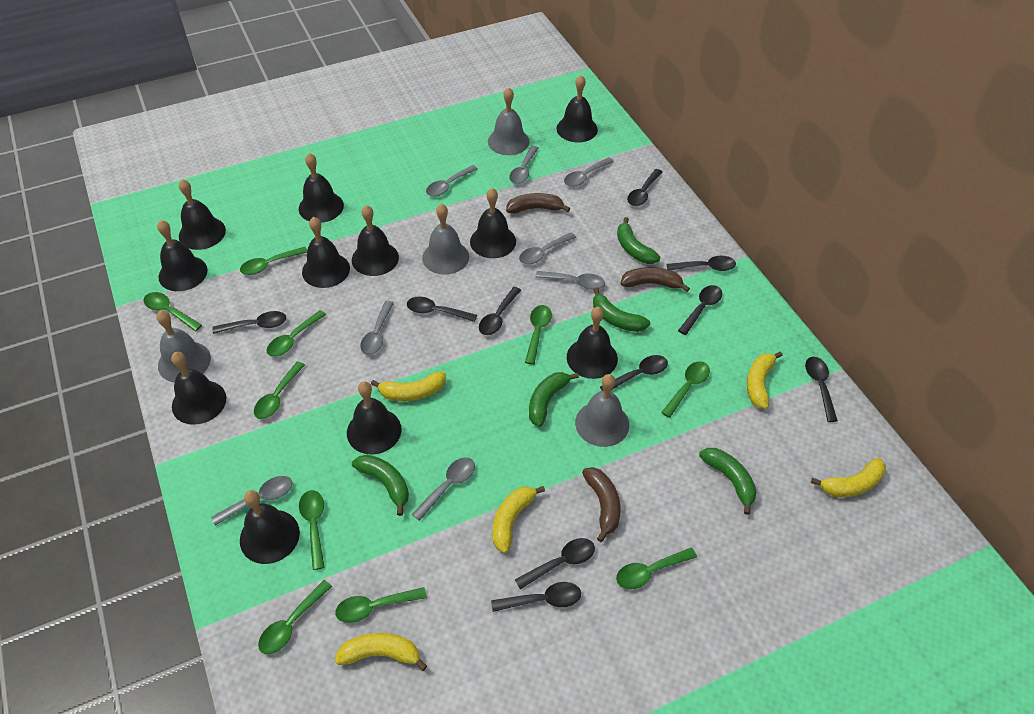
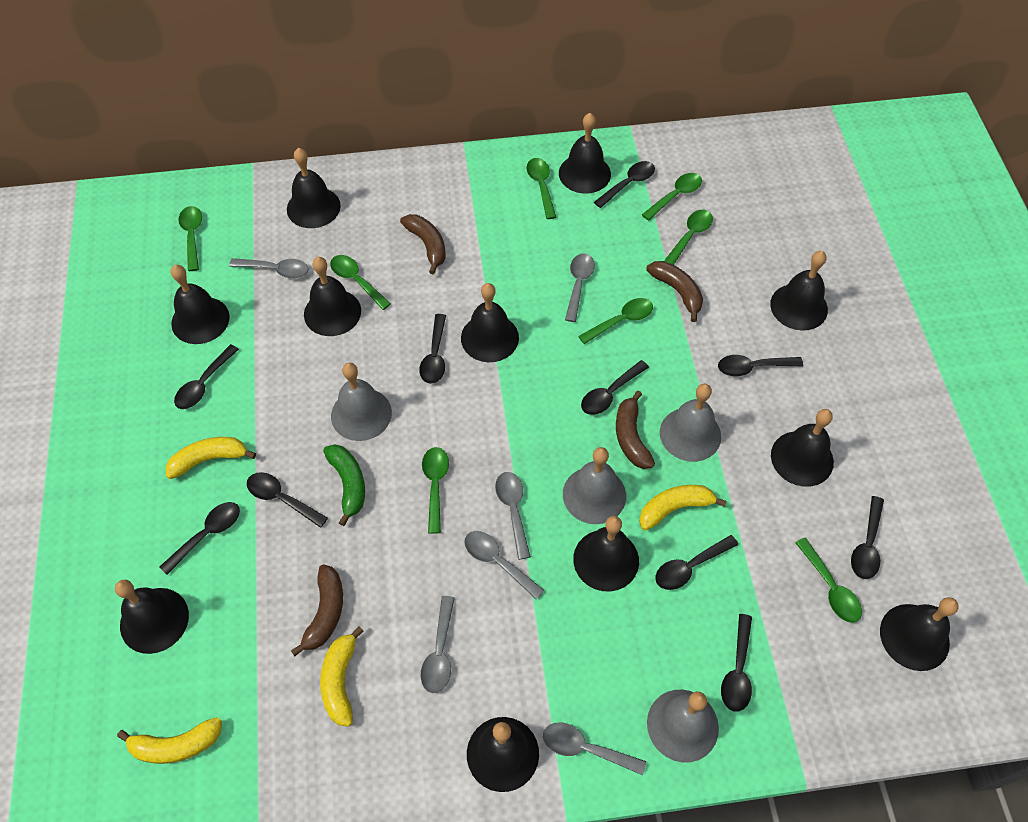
brown banana: [506,193,570,214] [582,467,621,542] [621,267,690,292] = 3 -> [291,564,343,656] [400,214,446,274] [616,391,655,469] [646,261,703,322] = 4
green banana: [352,455,409,516] [529,372,579,427] [593,288,650,332] [617,217,660,264] [699,448,757,515] = 5 -> [323,444,365,526] = 1
green spoon: [143,292,202,331] [240,247,307,275] [254,361,305,419] [258,580,332,654] [267,310,326,357] [299,490,325,570] [335,587,427,623] [525,305,552,365] [616,548,697,589] [661,361,710,418] = 10 -> [179,206,202,271] [330,255,391,310] [422,447,449,534] [526,158,556,219] [578,298,653,344] [642,173,702,221] [664,210,713,265] [795,538,862,623] = 8
grey spoon: [211,476,292,525] [360,301,394,355] [412,457,475,521] [426,165,478,197] [509,146,538,184] [519,232,576,264] [535,271,605,290] [564,157,614,187] = 8 -> [229,258,309,278] [421,596,455,693] [464,531,544,600] [495,472,531,560] [543,723,646,775] [565,253,595,322] = 6
yellow banana: [335,633,427,671] [371,372,446,401] [492,486,545,553] [747,351,783,409] [811,458,886,497] = 5 -> [117,717,222,764] [166,437,256,479] [320,626,363,727] [639,485,727,531] = 4

